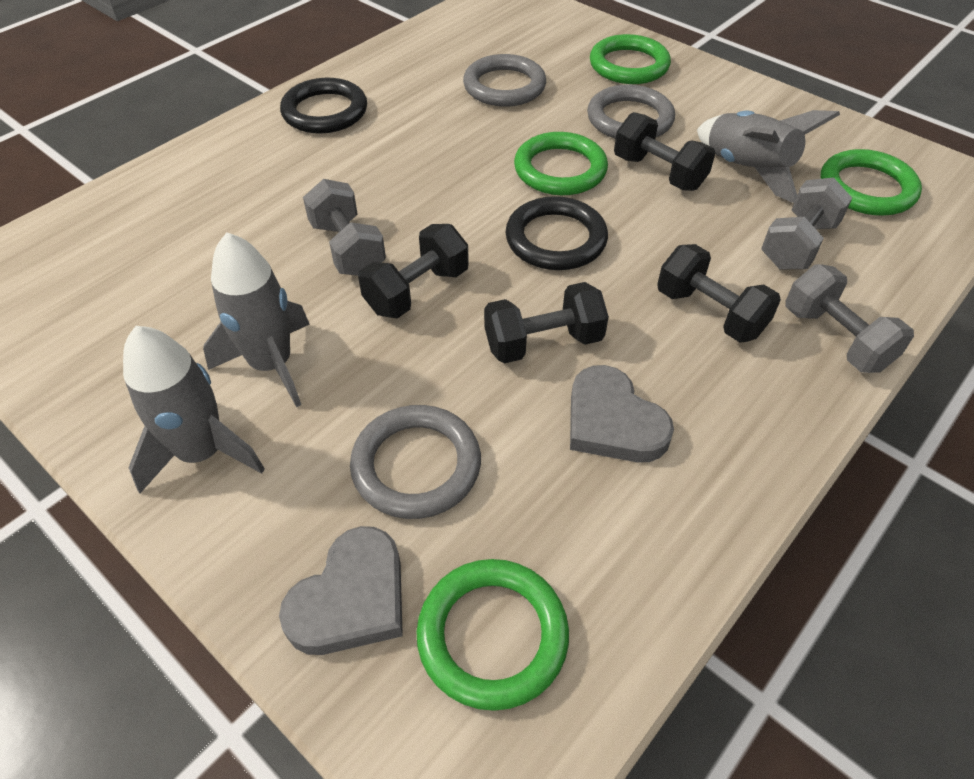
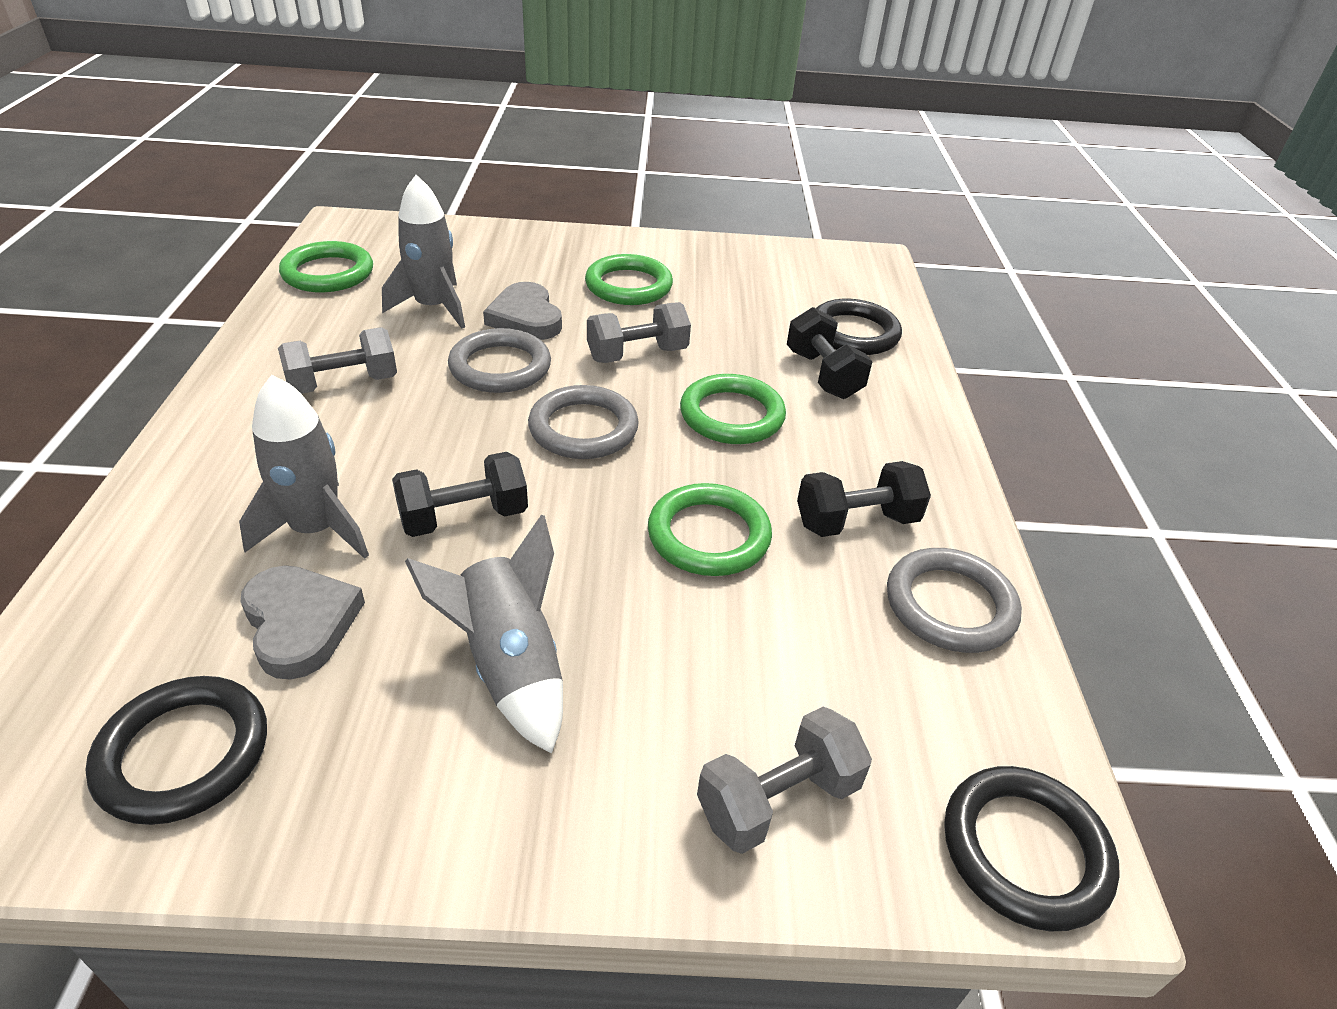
black dumbbell: [358,224,469,318] [484,282,609,364] [614,112,715,191] [657,244,781,342] = 4 -> [392,452,528,537] [787,307,873,399] [797,461,931,537] = 3
black ring: [280,78,367,134] [505,196,608,270] = 2 -> [85,676,267,825] [816,299,902,355] [944,766,1120,932] = 3

